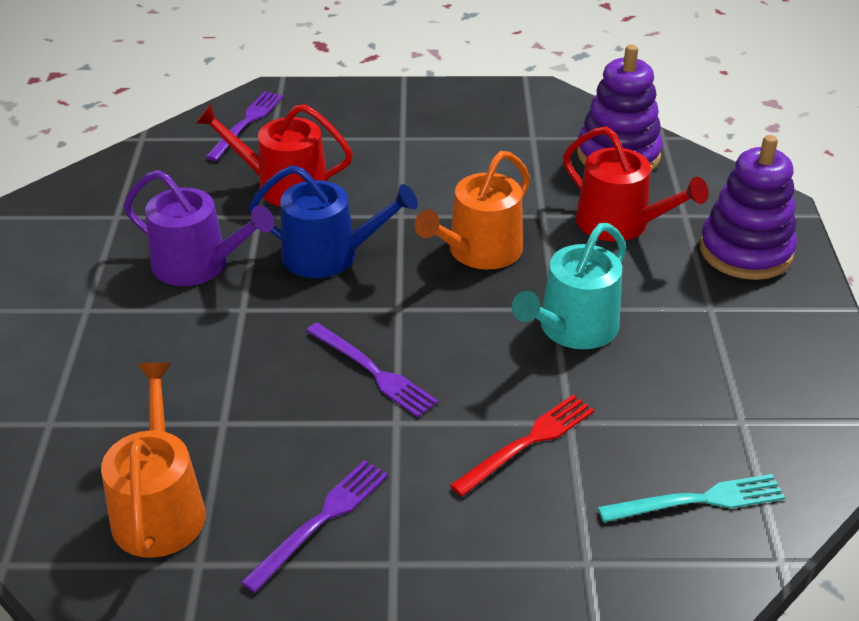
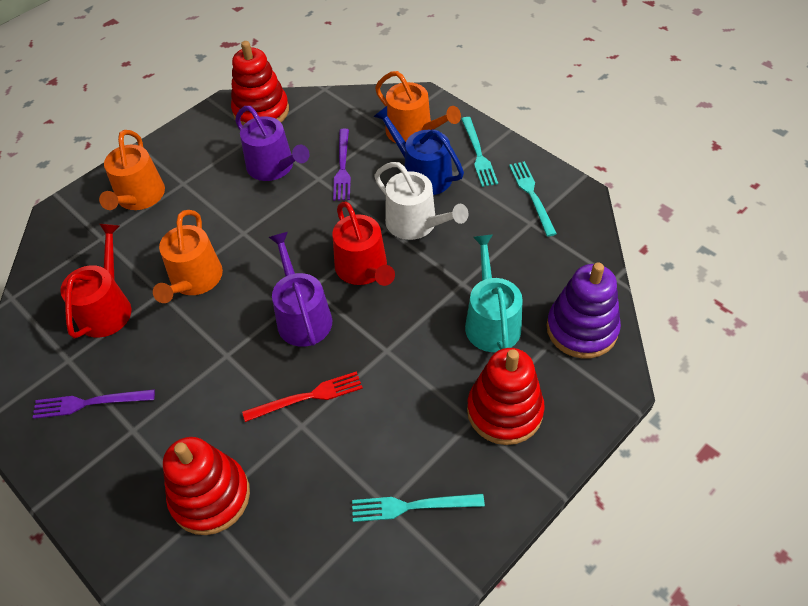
orange watering can: [101,362,206,558] [414,151,530,270] = 2 -> [99,130,165,210] [153,210,223,303] [375,71,461,143] = 3
purple fork: [205,91,284,161] [241,460,388,593] [306,323,438,418] = 3 -> [33,389,155,419] [333,129,351,201] = 2
purple stacking toy: [577,45,663,171] [700,135,797,280] = 2 -> [547,262,621,359] = 1
purple watering can: [123,170,274,286] = 1 -> [235,106,309,181] [269,232,332,347] = 2
red stacking toy: none = 0 -> [163,437,250,535] [231,41,289,126] [467,348,545,445] = 3
turquoise fork: [598,474,785,522] = 1 -> [352,493,485,522] [461,117,498,187] [509,161,557,237] = 3
white watering can: none = 0 -> [374,162,468,240] = 1

